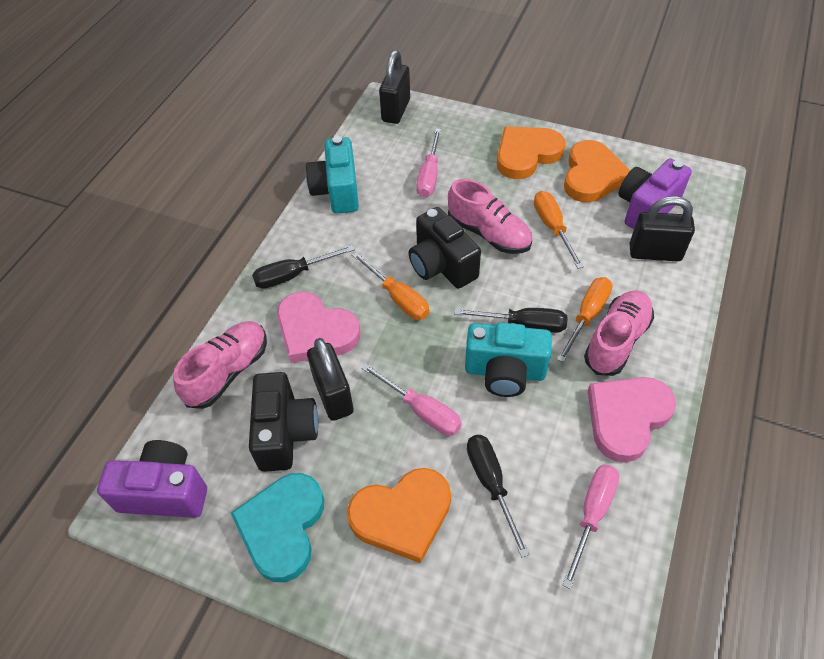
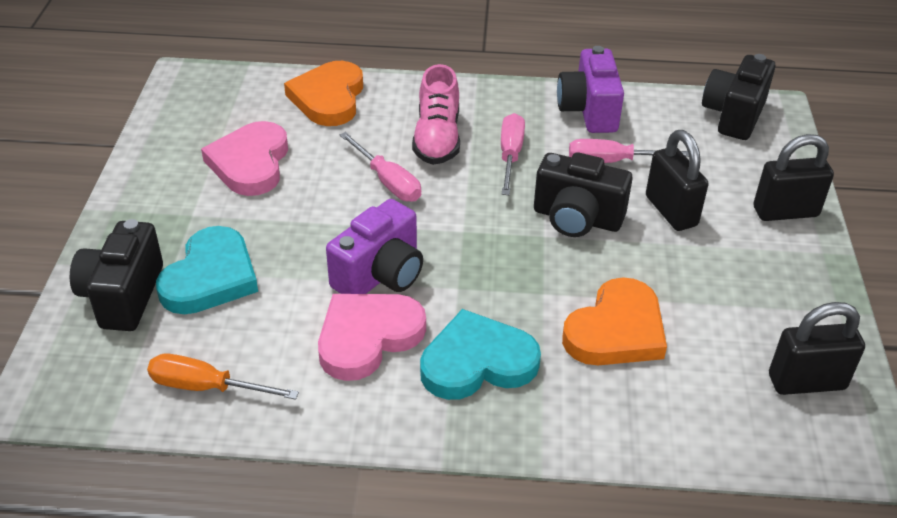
black camera: [249,372,319,472] [408,207,481,289] = 2 -> [70,219,163,331] [534,152,633,237] [702,54,776,140] = 3
black screwdriver: [252,245,355,289] [454,308,568,333] [467,435,529,557] = 3 -> none = 0
orange heart: [347,468,451,563] [497,126,565,179] [564,140,631,202] = 3 -> [284,61,363,126] [562,277,667,365] = 2
orange screwdriver: [352,252,429,320] [534,191,584,269] [557,277,613,363] = 3 -> [147,353,299,400] = 1
pink shoe: [173,321,267,409] [448,179,532,254] [584,290,654,376] = 3 -> [412,64,460,165] = 1
turquoise camera: [306,136,359,214] [465,322,552,397] = 2 -> none = 0
turquoise heart: [231,473,324,582] = 1 -> [156,226,258,314] [420,309,541,400] = 2

